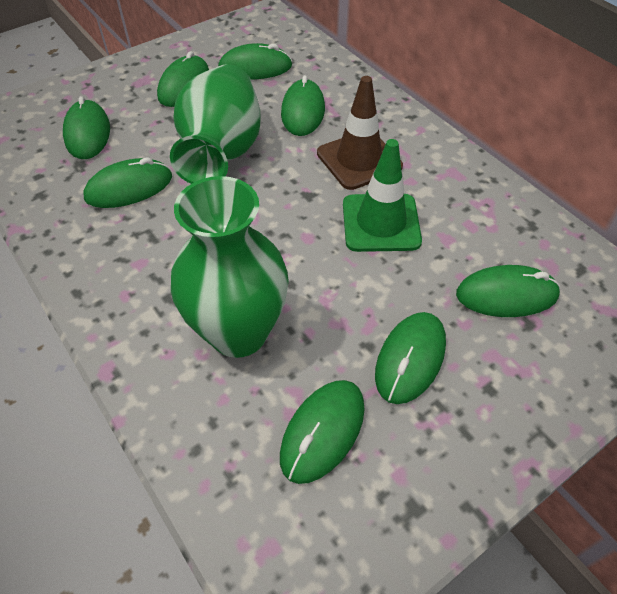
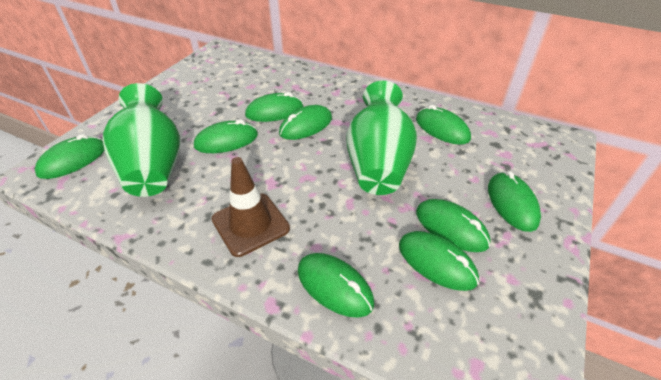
green mouse: [63,96,110,159] [84,157,172,208] [157,51,209,107] [218,43,292,79] [280,380,365,484] [281,75,325,136] [375,312,446,404] [456,265,560,317] = 8 -> [35,134,104,179] [194,120,258,153] [245,92,303,122] [279,105,332,140] [298,253,374,318] [399,231,479,291] [416,105,471,145] [416,199,491,252] [488,171,541,232] = 9
green traffic cone: [343,139,422,252] = 1 -> none = 0

